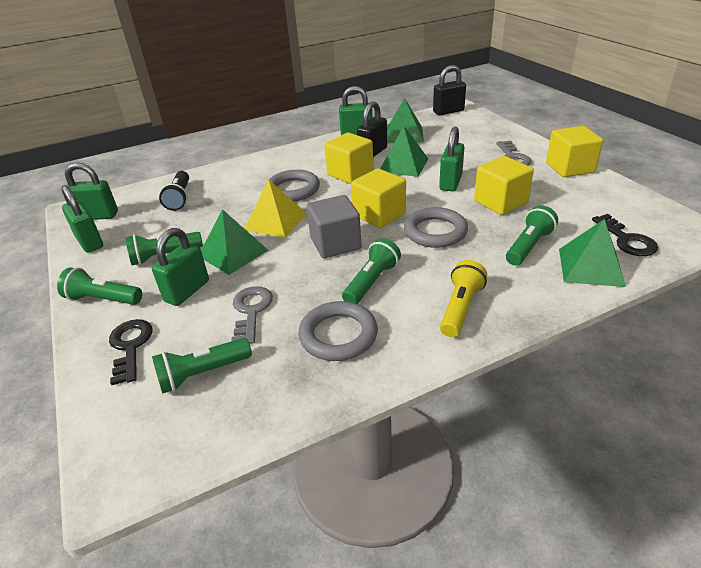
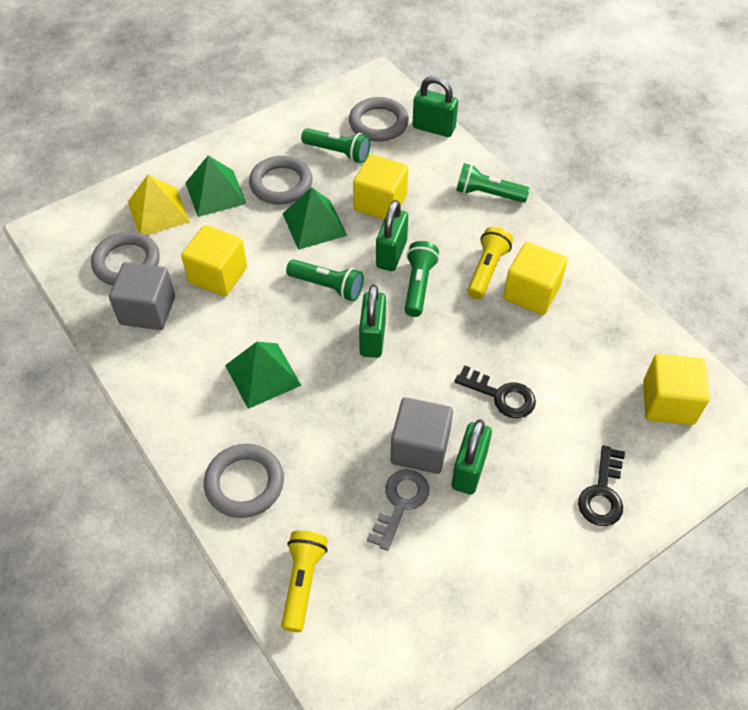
black flashlight: [159,171,189,211] = 1 -> none = 0
black padlock: [357,101,387,157] [433,65,466,115] = 2 -> none = 0
green flashlight: [57,267,142,305] [125,232,203,265] [152,338,252,394] [342,238,401,304] [506,205,558,266] = 5 -> [286,259,364,301] [301,128,370,163] [405,241,439,317] [456,163,530,203] = 4
green padlock: [61,185,103,253] [65,162,118,220] [152,228,209,306] [339,86,372,135] [439,127,464,191] = 5 -> [359,285,386,358] [376,200,408,271] [412,76,458,137] [452,419,492,495] = 4
green pyramid: [201,209,268,275] [380,126,429,177] [387,98,424,143] [559,219,626,287] = 4 -> [186,155,247,217] [225,342,302,409] [282,187,347,250] = 3
grey cube: [306,195,362,258] = 1 -> [109,262,175,330] [390,397,453,474] = 2
grey key: [231,286,273,344] [497,141,531,165] = 2 -> [367,469,429,551] = 1
grey ring: [269,170,320,201] [298,301,378,361] [404,207,468,248] = 3 -> [91,232,160,285] [204,444,284,518] [249,156,312,204] [349,97,409,142] = 4
yellow flashlight: [440,260,487,337] = 1 -> [281,530,328,632] [467,227,513,299] = 2

